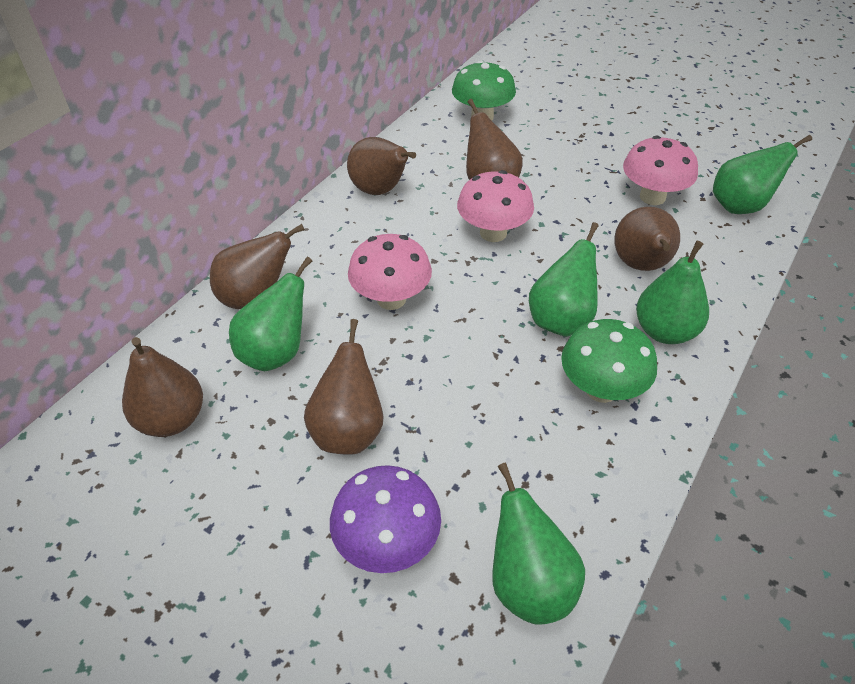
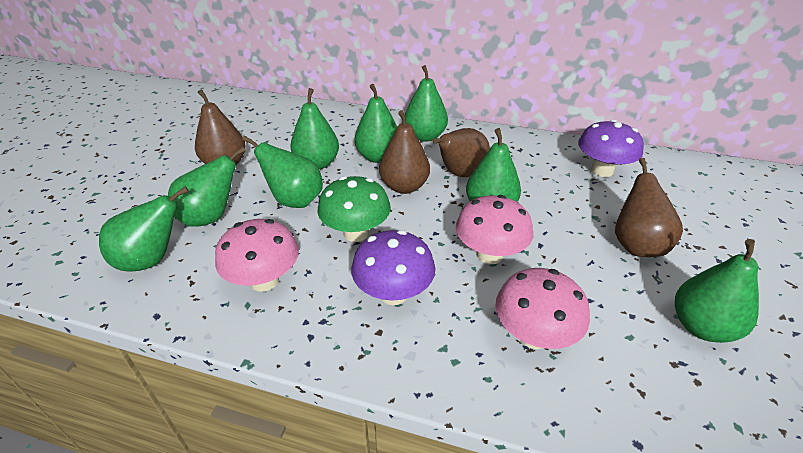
brown pear: [122,337,203,437] [210,224,305,309] [304,319,383,455] [347,137,416,195] [466,99,523,180] [614,207,680,271] = 6 -> [195,89,246,165] [379,110,430,194] [433,128,490,177] [615,158,683,257] = 4
green mushroom: [452,61,516,121] [561,319,657,403] = 2 -> [318,176,391,242] = 1
green pear: [229,257,312,371] [493,463,585,625] [529,222,599,336] [636,241,709,344] [713,135,812,214] = 5 -> [99,186,189,272] [168,146,246,227] [242,136,323,208] [290,88,339,169] [355,84,397,163] [405,65,448,142] [466,128,521,202] [675,239,759,343] = 8
purple mushroom: [330,465,441,573] = 1 -> [351,230,435,305] [578,120,644,177] = 2

